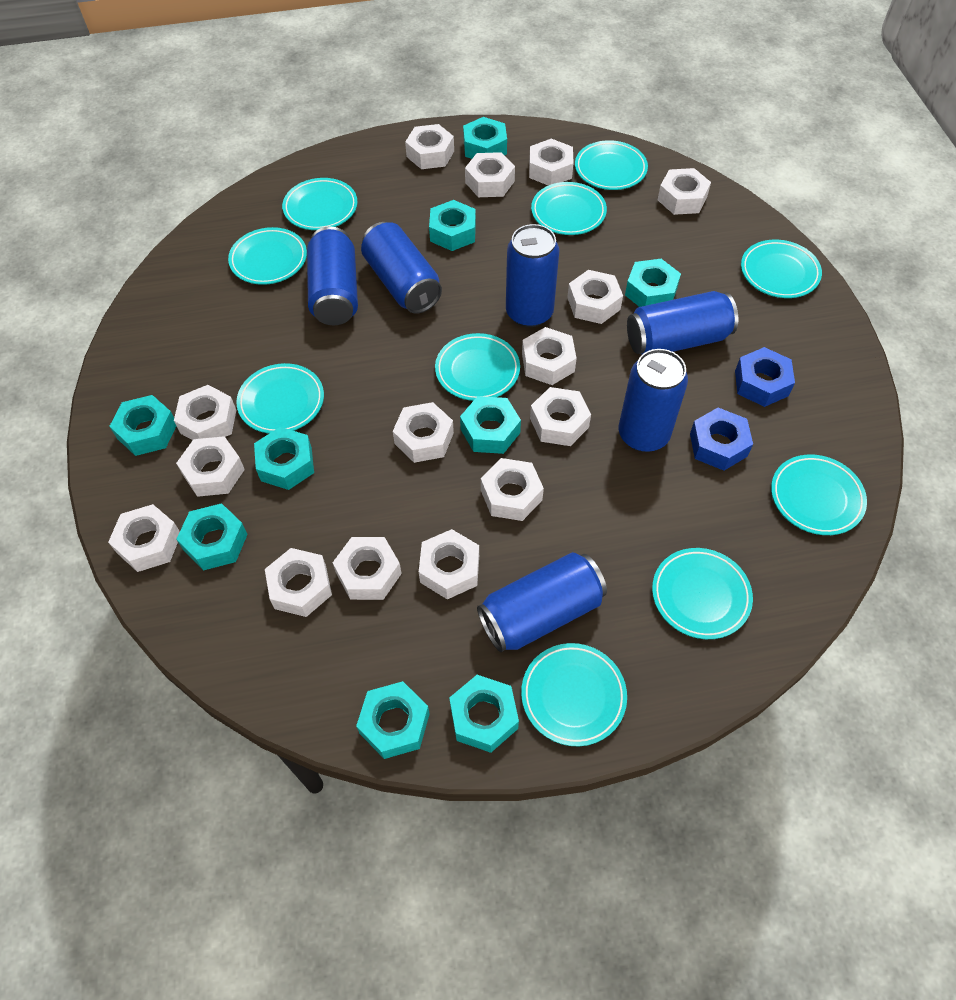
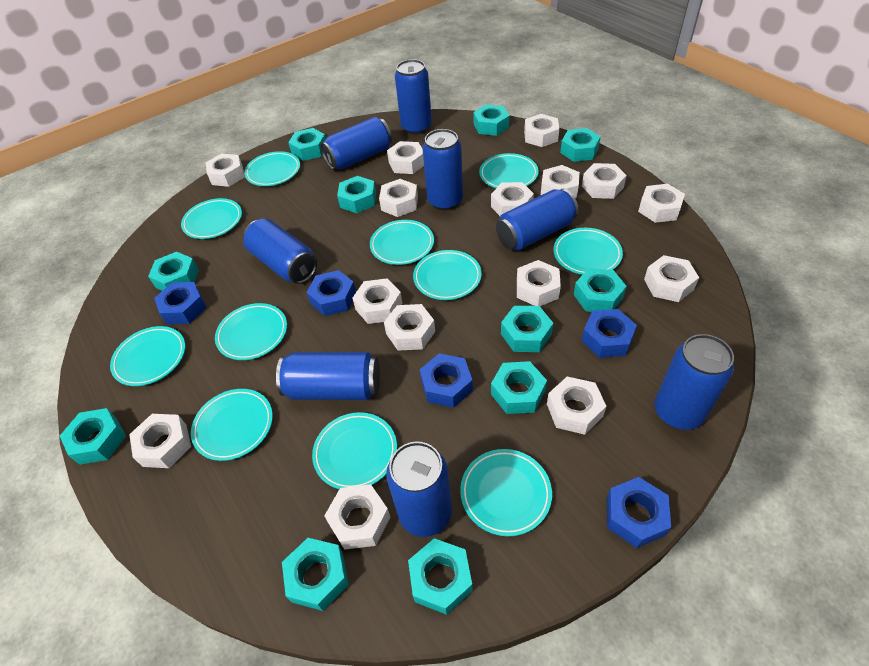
blue can: [307,226,358,325] [361,222,442,314] [477,552,607,652] [506,224,559,327] [619,349,688,452] [627,291,738,354] = 6 -> [243,219,317,284] [276,352,380,400] [320,117,392,170] [386,441,452,537] [395,59,432,134] [423,129,463,210] [496,189,578,251] [654,334,734,430] = 8
blue nut: [690,408,753,471] [735,347,795,407] = 2 -> [154,282,206,324] [307,270,356,316] [420,353,473,408] [582,309,637,358] [607,477,671,548] = 5
turquoise nut: [109,395,176,456] [176,503,248,571] [254,427,314,490] [356,681,430,759] [429,200,476,251] [449,675,519,753] [460,396,521,454] [463,117,507,159] [625,259,681,307] = 9 -> [60,408,126,465] [148,252,199,291] [282,538,349,611] [288,128,326,161] [337,176,376,213] [408,538,473,615] [473,105,509,136] [491,361,547,414] [501,306,553,352] [560,128,601,162] [574,268,627,312] = 11
turquoise plate: [228,227,307,285] [236,363,324,434] [282,178,357,230] [435,333,520,401] [521,643,627,746] [531,182,607,235] [575,140,648,190] [652,548,753,639] [741,240,822,298] [771,455,867,535] = 10 -> [110,326,185,386] [181,198,242,239] [191,389,273,461] [215,303,287,360] [244,151,300,186] [312,412,397,489] [370,220,434,265] [413,250,482,300] [460,449,552,536] [479,153,539,188] [553,228,623,275] = 11

